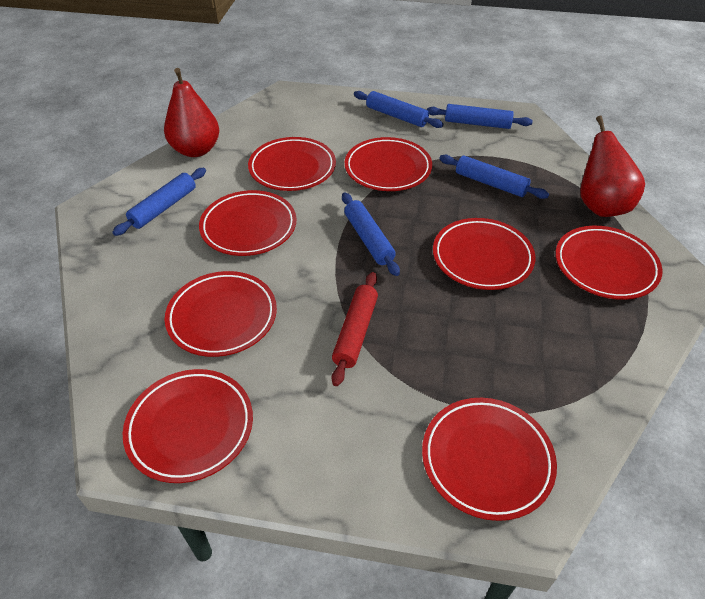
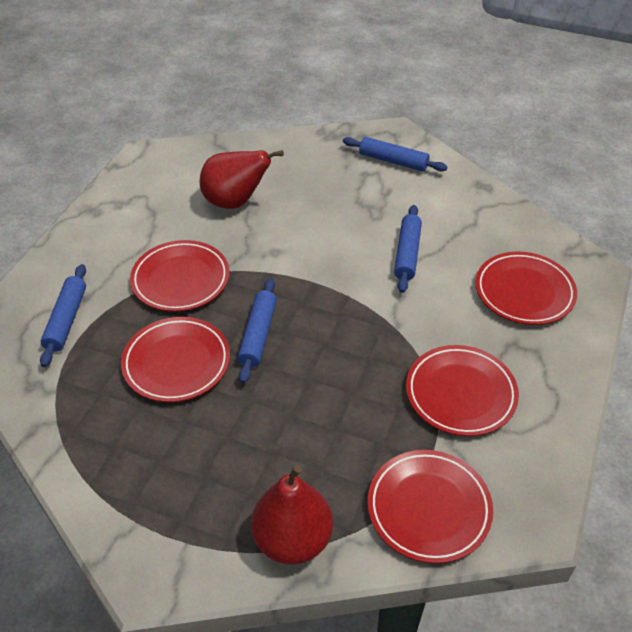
blue rolling pin: [112,168,206,236] [342,193,400,276] [354,91,443,128] [427,104,533,129] [439,155,549,199] = 5 -> [40,264,86,367] [238,278,277,383] [343,137,447,172] [394,205,422,293] = 4
red plate: [123,369,253,483] [165,271,277,357] [199,190,296,256] [248,137,336,191] [345,137,432,191] [422,398,557,521] [433,218,535,290] [555,226,663,300] = 8 -> [121,317,230,402] [130,240,229,312] [368,450,493,564] [406,345,519,436] [475,251,577,325] = 5
red rolling pin: [332,272,378,386] = 1 -> none = 0

